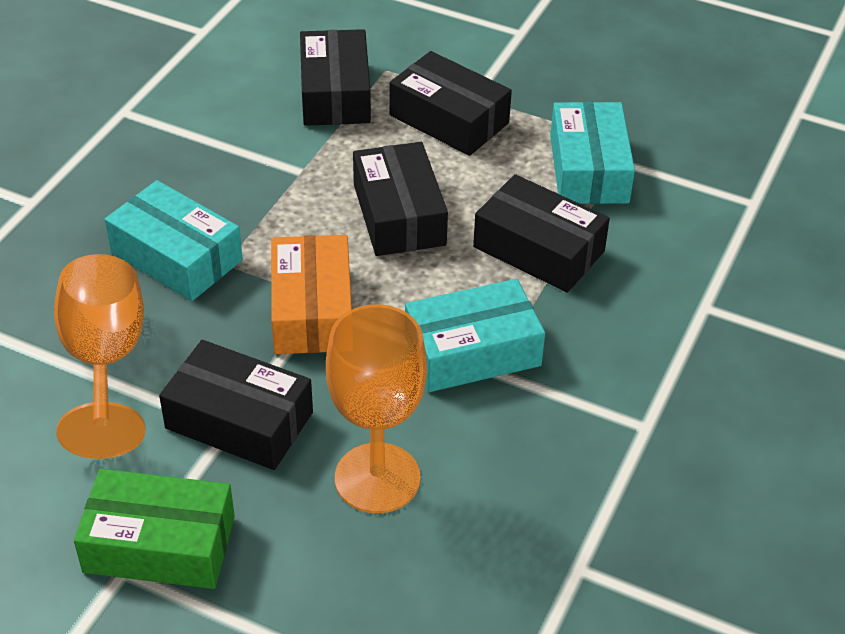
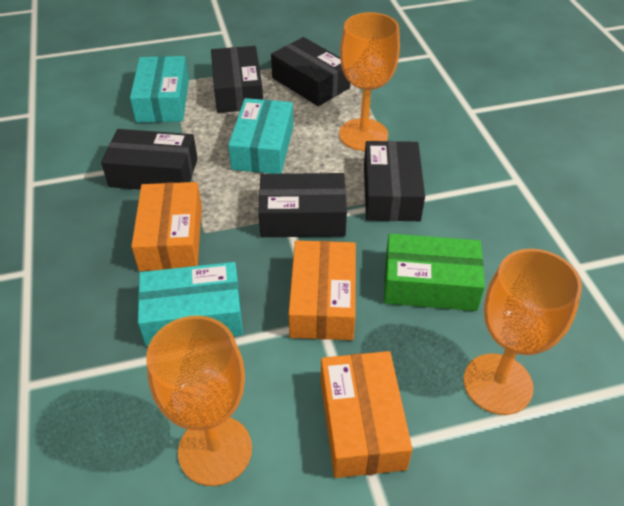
orange box: [271,235,352,354] = 1 -> [131,182,202,271] [289,240,356,340] [321,351,412,478] = 3
orange goblet: [54,254,146,459] [326,304,427,513] = 2 -> [146,316,252,486] [339,12,400,151] [463,249,582,415] = 3

